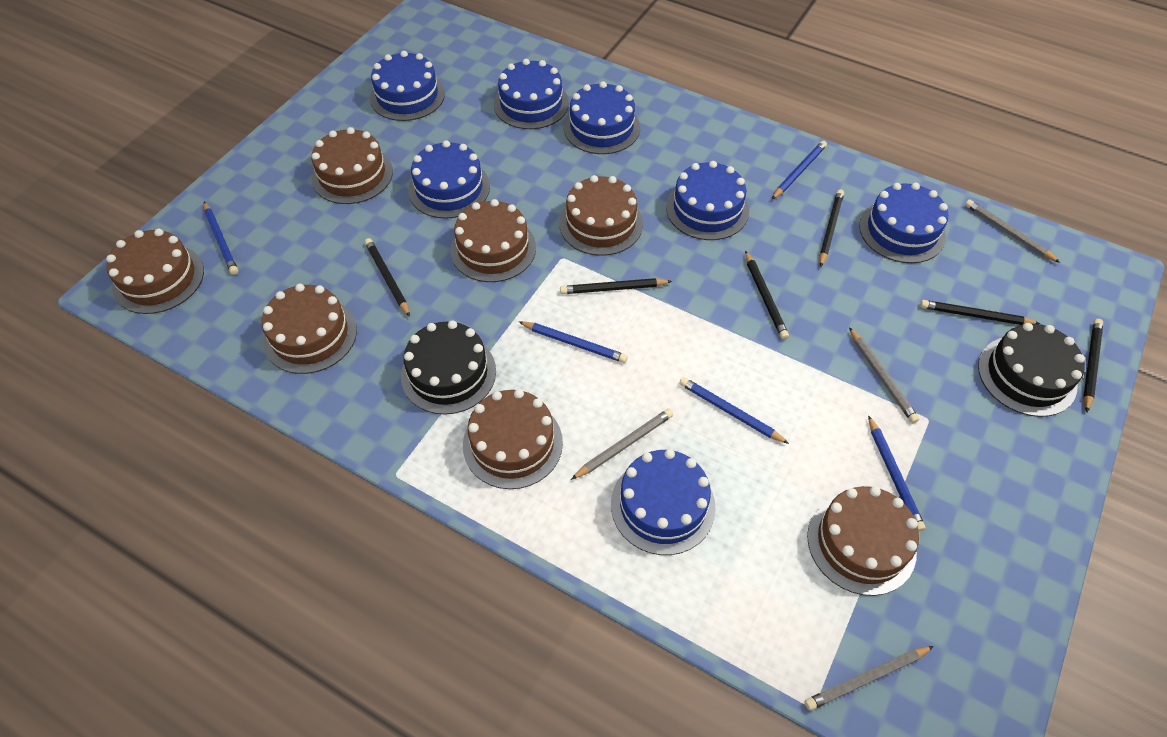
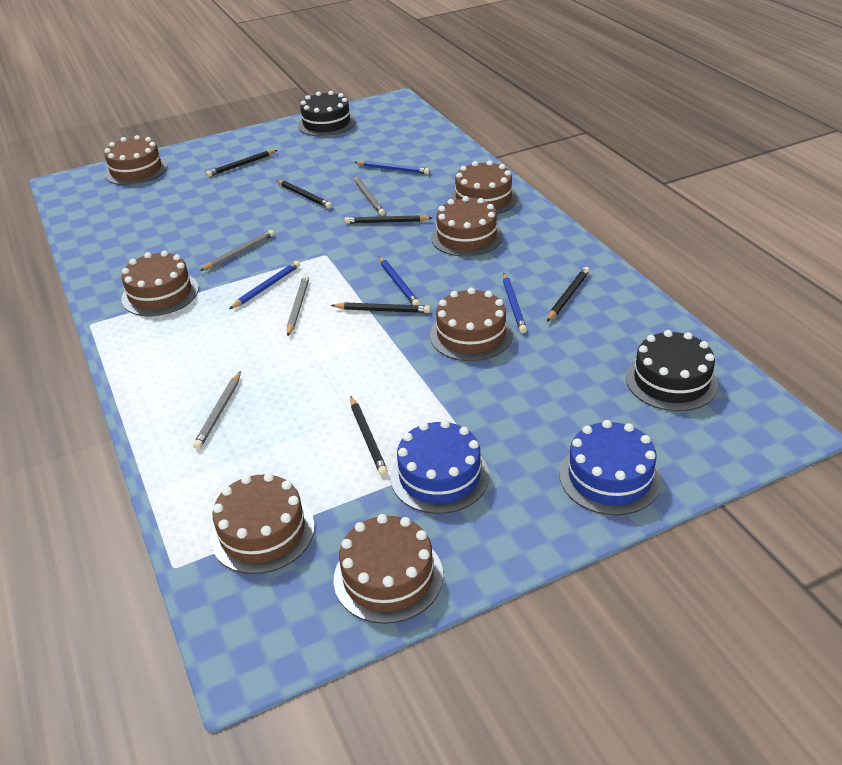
blue cake: [370,51,445,121] [408,140,490,219] [494,59,569,129] [564,81,640,154] [611,449,716,555] [666,161,749,240] [859,183,948,263] = 7 -> [391,420,489,514] [560,420,662,515] = 2
blue pencil: [204,202,238,275] [518,321,628,363] [679,377,789,444] [772,141,827,199] [868,415,925,531] = 5 -> [229,261,300,309] [354,160,430,174] [379,257,420,305] [503,273,527,333] = 4

